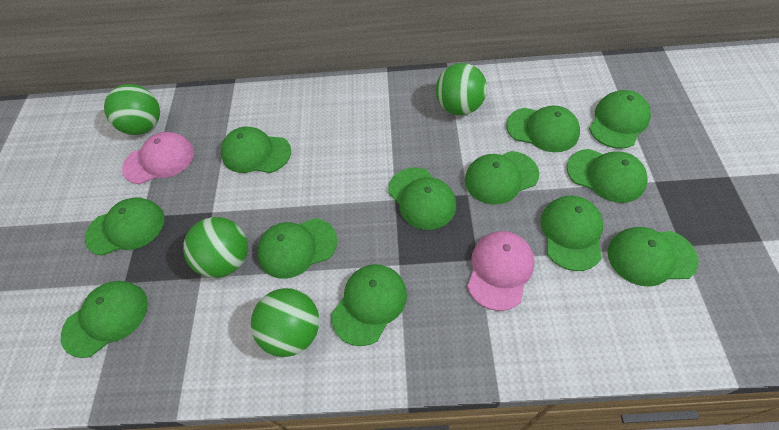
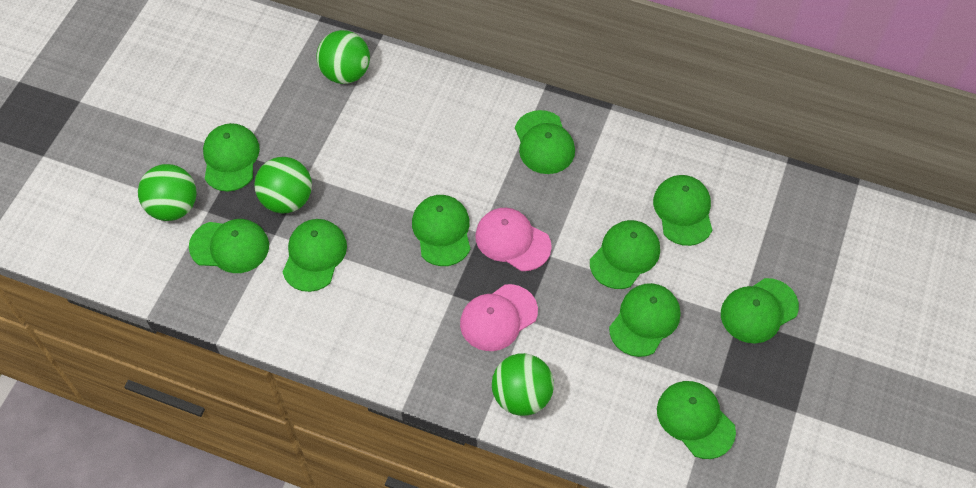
green cap: [61,281,148,358] [85,198,164,256] [221,127,291,173] [257,218,337,279] [331,264,407,346] [388,167,456,230] [465,151,539,205] [506,105,580,152] [540,196,603,271] [567,149,648,203] [589,90,651,149] [608,227,699,286] = 12 -> [189,219,269,273] [203,123,260,191] [283,219,347,292] [412,195,470,266] [515,110,575,174] [590,220,660,289] [609,283,680,357] [653,175,712,246] [657,381,736,459] [721,278,799,343] = 10

